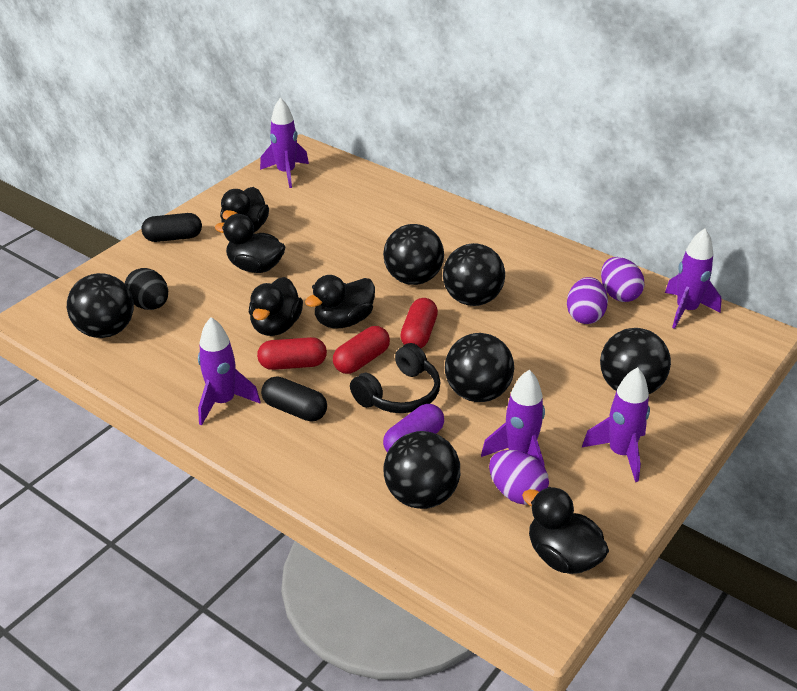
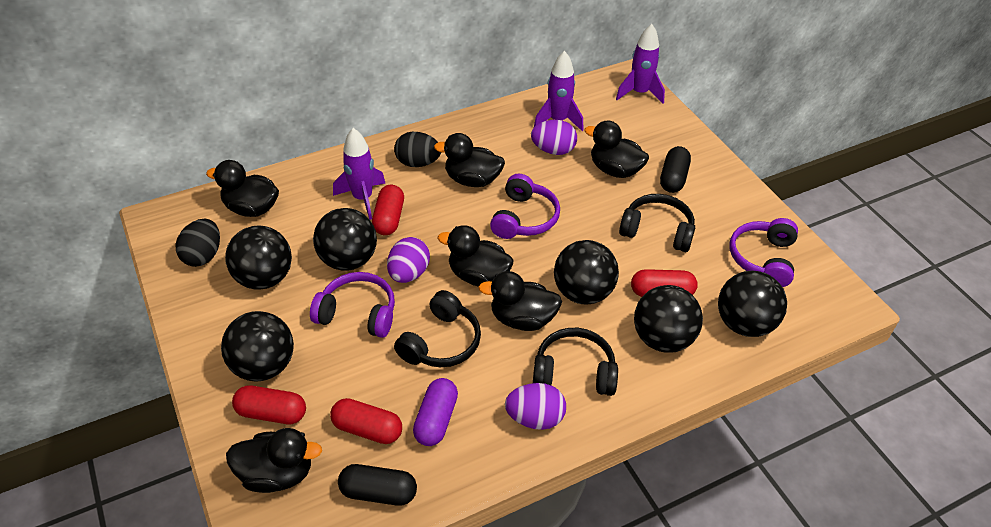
black duck: [215,214,285,273] [220,187,269,233] [249,277,303,336] [305,275,375,329] [522,487,609,574] = 5 -> [206,160,279,217] [226,428,322,493] [434,133,505,187] [438,225,514,286] [478,271,562,331] [584,120,649,178] = 6
black egg: [125,268,168,310] = 1 -> [175,219,220,267] [394,132,441,167] = 2
black headphones: [350,343,441,413] = 1 -> [394,290,481,367] [533,328,618,396] [619,194,695,252] = 3
purple headphones: none = 0 -> [310,272,395,338] [490,174,560,239] [730,218,798,287] = 3
purple rocket: [198,317,261,425] [260,97,309,188] [481,370,545,468] [582,367,650,482] [665,229,722,329] = 5 -> [333,128,386,220] [534,51,584,131] [616,24,665,104] = 3
red capsule: [257,337,327,370] [333,326,390,374] [400,298,438,348] = 3 -> [232,385,306,424] [330,398,402,444] [372,185,404,235] [631,269,698,297] = 4

